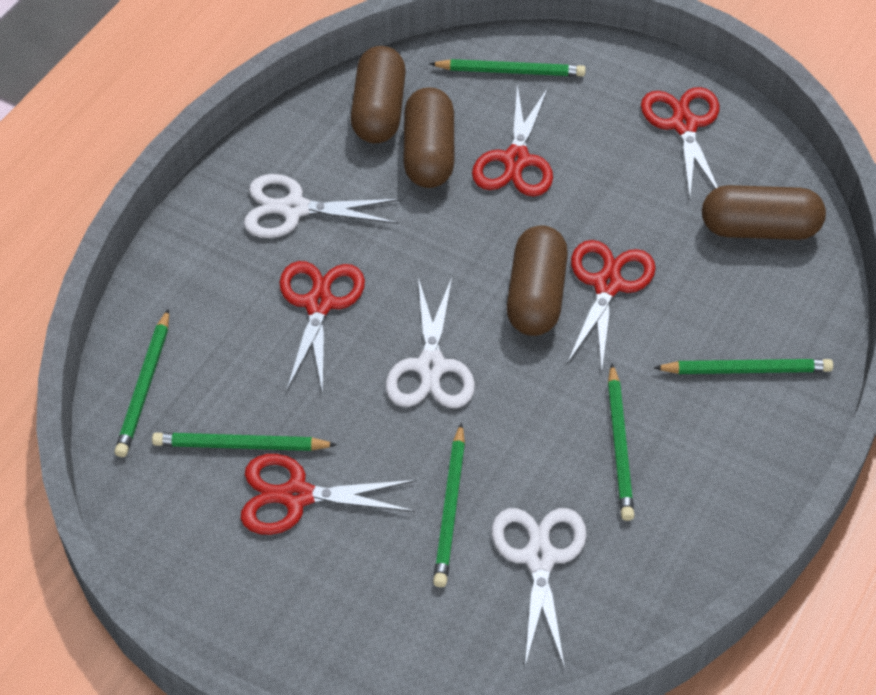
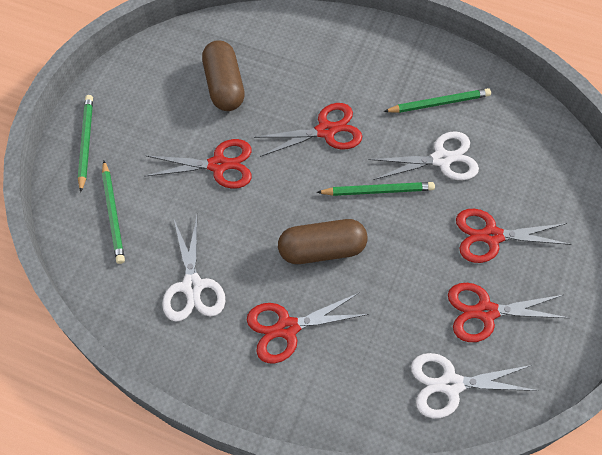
brown capsule: [351,46,406,143] [403,87,454,188] [507,225,568,336] [702,185,826,240] = 4 -> [202,40,245,111] [278,219,368,264] = 2
green pencil: [114,309,169,457] [152,432,337,451] [429,59,586,76] [433,423,465,587] [608,364,634,521] [654,359,833,374] = 6 -> [78,95,93,193] [102,161,125,264] [316,182,435,196] [383,88,491,113] = 4

